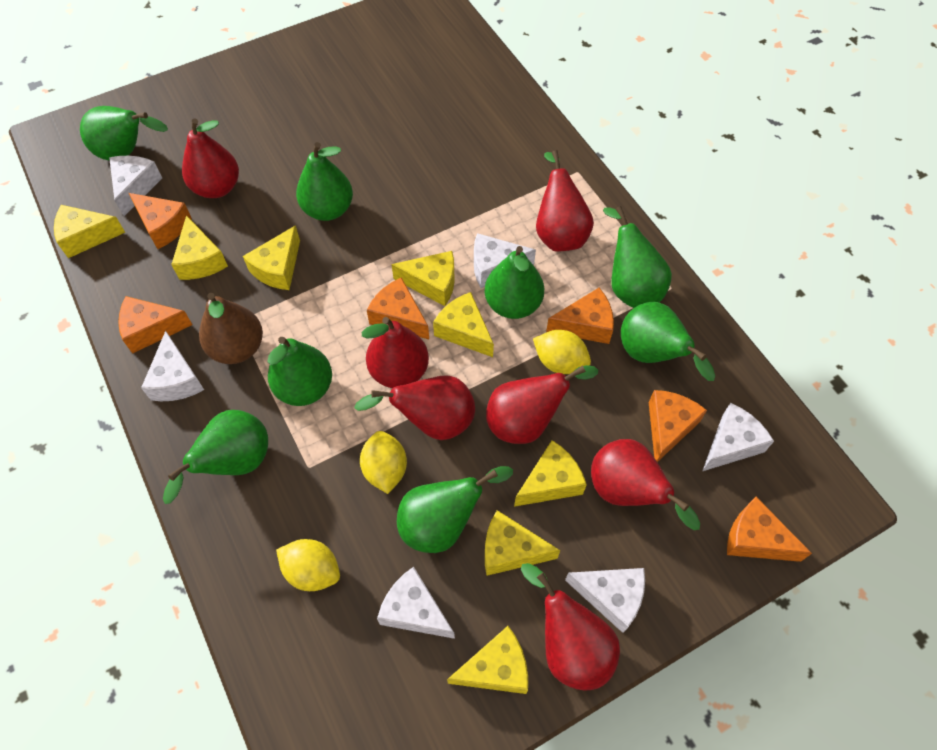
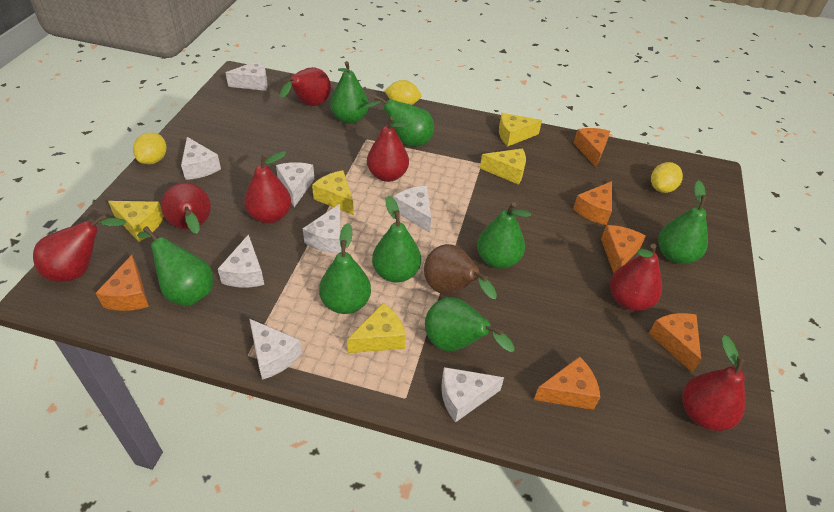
white cheese: [109,156,162,216] [141,331,204,401] [377,567,455,639] [474,233,536,288] [565,568,645,633] [702,403,774,471] = 6 -> [181,137,221,180] [218,234,264,288] [226,60,267,91] [249,319,302,380] [276,162,314,207] [303,204,341,253] [393,186,431,233] [441,367,504,423] = 8
yellow cheese: [54,205,125,258] [171,215,228,280] [243,225,300,290] [391,251,455,306] [433,292,494,357] [447,626,528,694] [485,510,560,576] [514,440,587,507] = 8 -> [108,201,164,242] [312,170,354,215] [347,303,406,353] [480,148,526,185] [499,113,542,147] = 5

